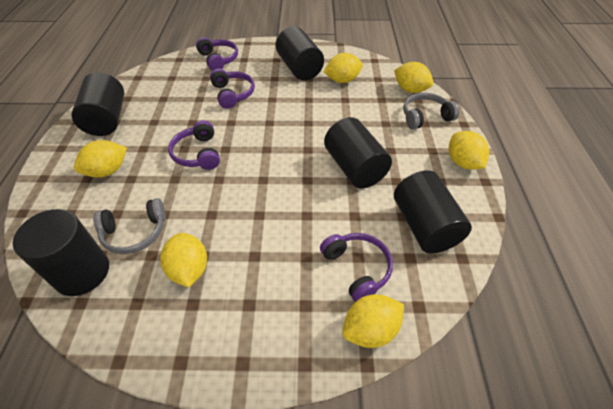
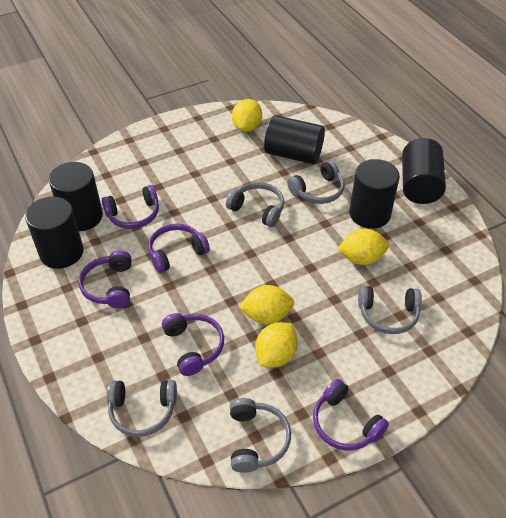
grey headphones: [93,198,166,254] [403,93,460,129] = 2 -> [107,380,177,437] [226,182,284,227] [230,398,291,473] [287,160,344,204] [358,286,422,334] = 5
purple headphones: [168,120,220,170] [196,37,238,71] [210,69,255,109] [320,233,393,302] = 4 -> [79,250,132,308] [102,185,159,229] [148,223,210,273] [162,313,224,376] [313,379,389,451] = 5
yellow lemon: [74,140,127,178] [160,233,207,288] [323,53,363,83] [342,294,404,348] [394,62,433,93] [449,131,489,170] = 6 -> [232,99,262,132] [239,285,294,324] [255,322,298,368] [337,229,389,265] = 4

